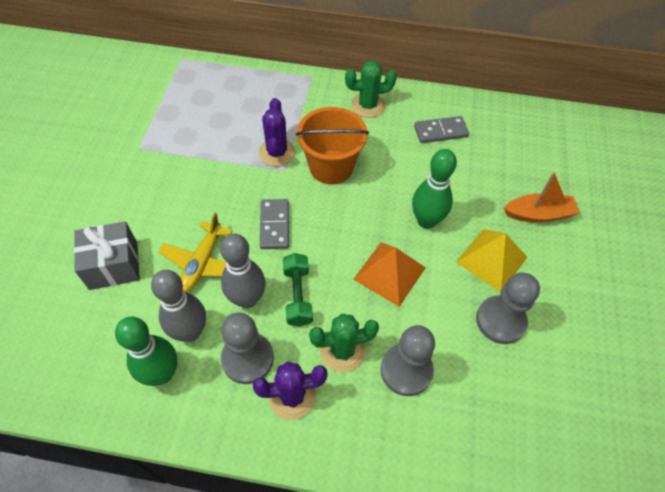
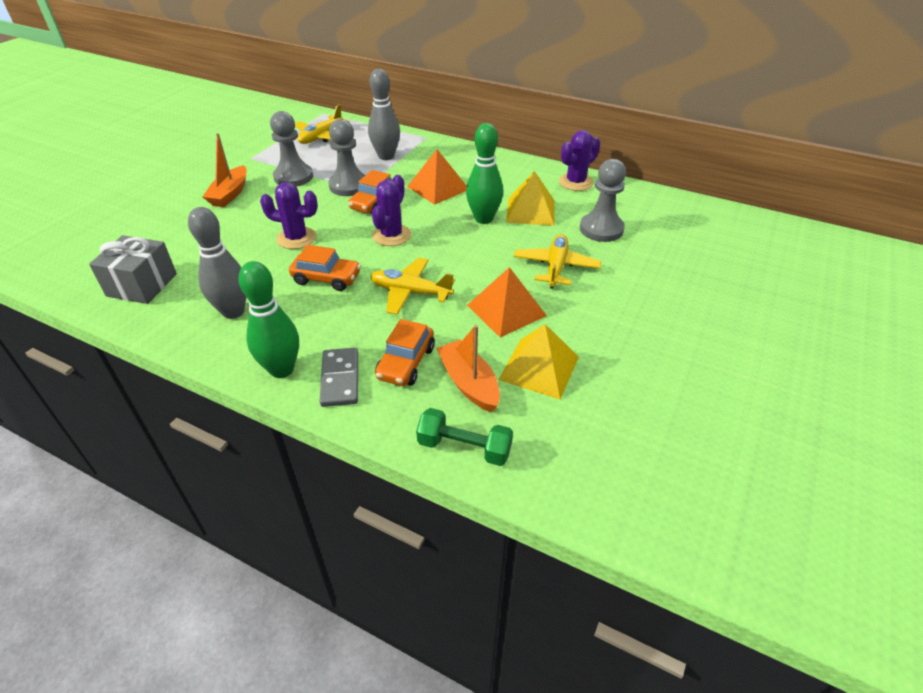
green cactus: [309,314,379,372] [345,61,397,118] = 2 -> none = 0
grey domino: [260,199,289,249] [414,116,469,143] = 2 -> [320,348,358,407] = 1
orange boat: [504,172,580,222] = 1 -> [203,133,247,207] [436,325,500,412] = 2
orange bucket: [296,107,369,185] = 1 -> none = 0
orange car: none = 0 -> [289,245,361,291] [348,170,393,214] [375,319,435,386] = 3
orange pyramid: [353,242,426,307] = 1 -> [407,149,467,205] [467,267,547,338] = 2
purple cactus: [253,361,328,420] [259,98,295,167] = 2 -> [260,182,318,249] [372,175,411,246] [559,130,600,191] = 3
yellow plane: [158,213,233,292] = 1 -> [295,104,349,144] [370,258,455,315] [514,234,601,289] = 3
yellow pyramid: [456,229,527,292] = 1 -> [499,324,579,400] [506,171,555,226] = 2

